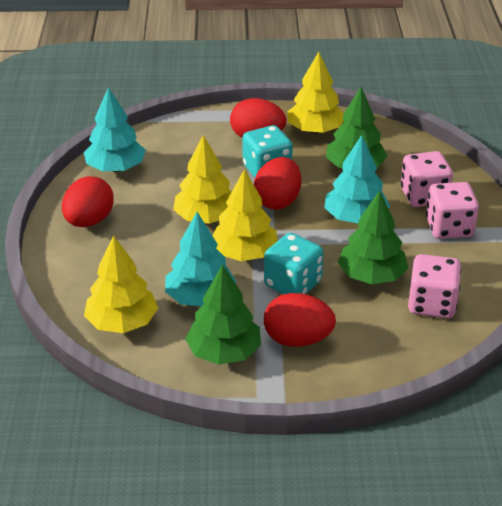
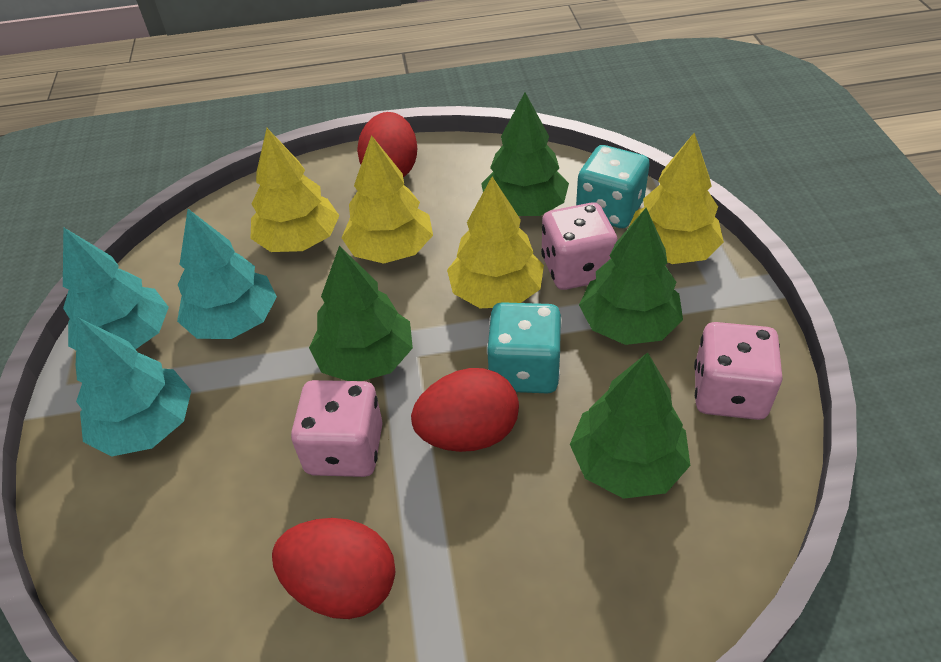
green tree: [185,264,261,365] [326,87,388,168] [338,191,408,284] = 3 -> [309,246,413,381] [481,93,569,216] [570,352,691,499] [579,208,683,345] = 4
red egg: [62,176,114,227] [230,98,286,138] [254,157,301,210] [264,293,336,347] = 4 -> [272,518,395,619] [357,112,417,177] [411,368,519,452] = 3

